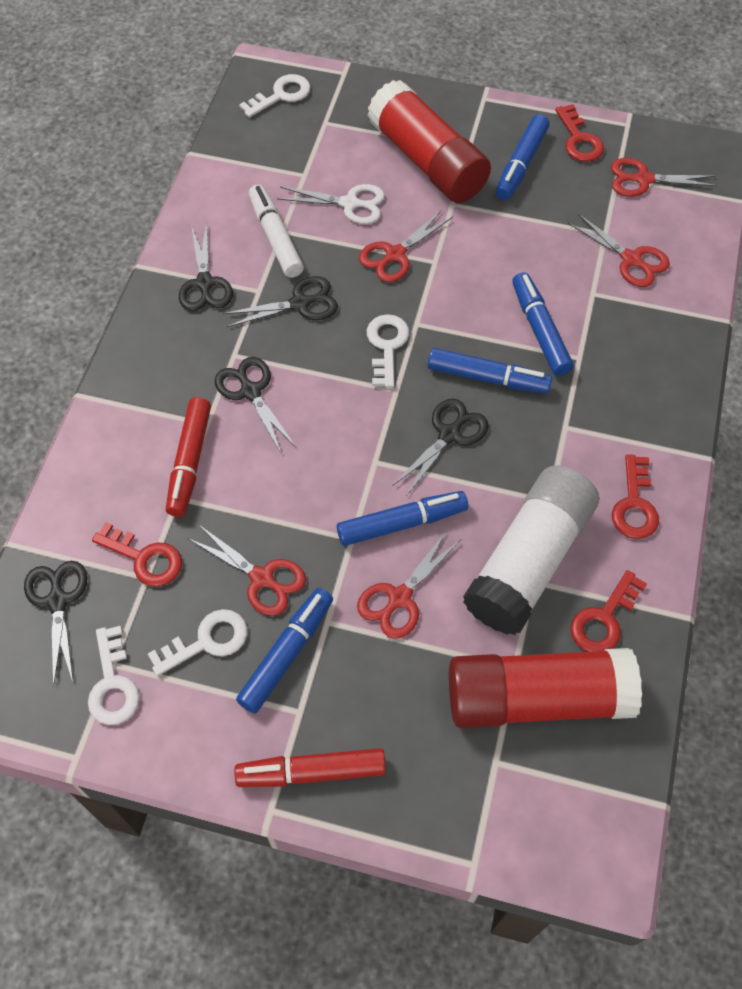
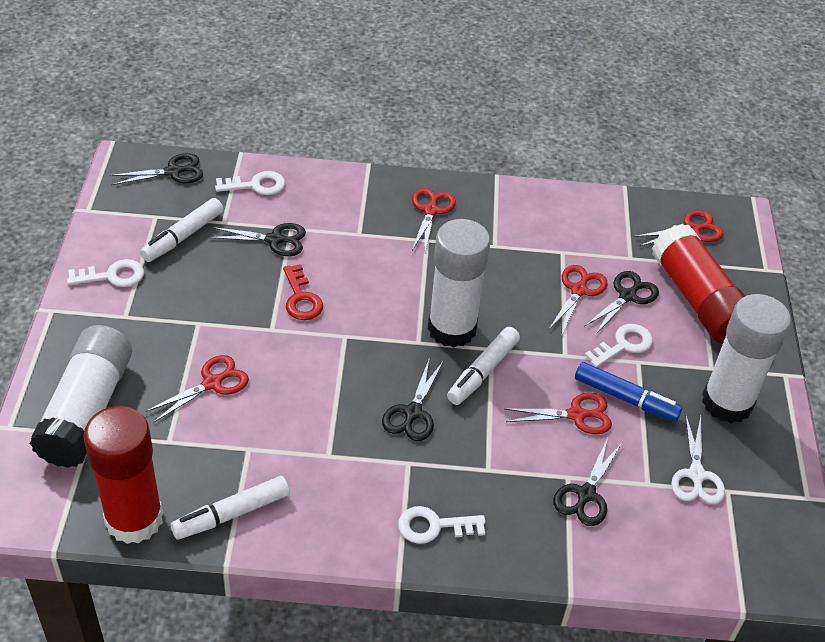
blue marker: [236,588,333,713] [337,491,468,546] [428,348,552,394] [495,114,550,200] [512,272,574,376] = 5 -> [575,362,683,421] = 1
red key: [92,522,182,587] [555,104,604,162] [570,570,647,652] [612,454,659,539] = 4 -> [283,264,323,320] = 1
red marker: [166,397,211,517] [234,748,386,787] = 2 -> none = 0
white glue stick: [463,465,599,635] = 1 -> [29,325,132,468] [428,219,490,347] [702,294,791,423] = 3
white marker: [249,185,304,278] = 1 -> [140,198,223,262] [171,476,290,539] [447,327,520,405] = 3

